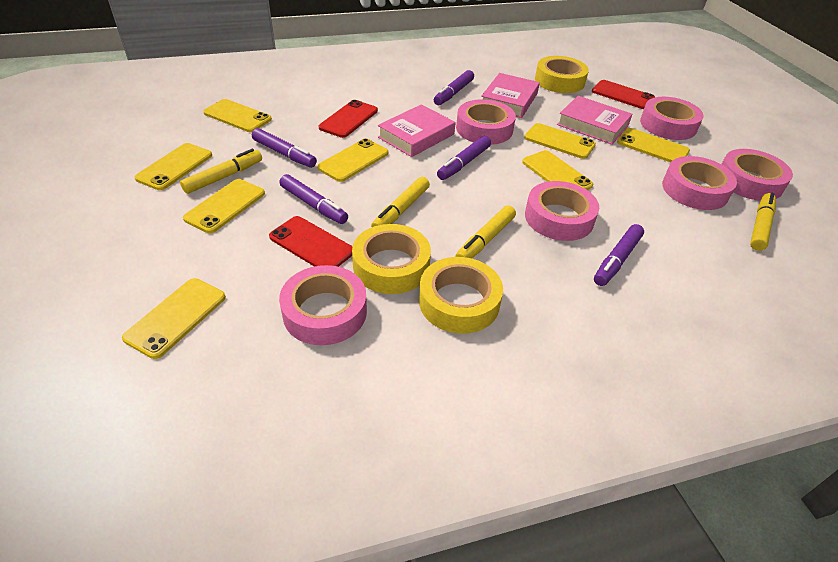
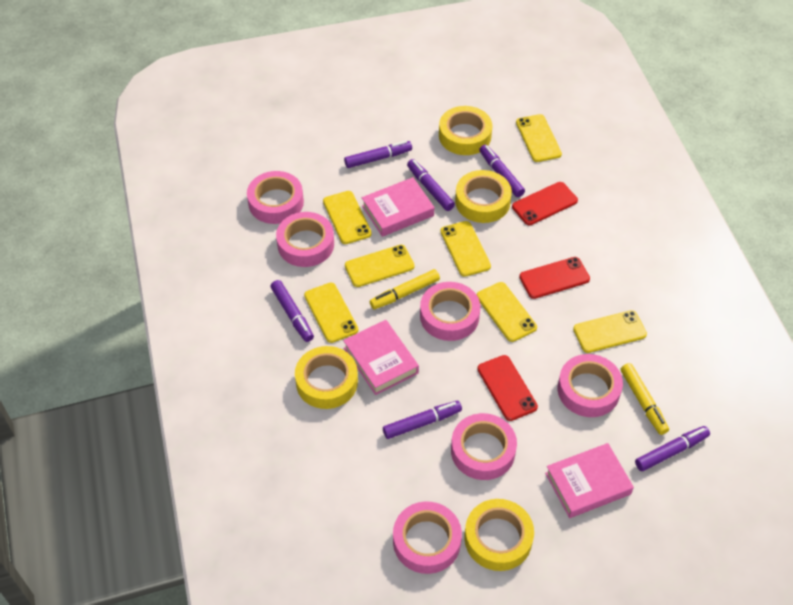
purple marker: [252,128,317,168] [280,174,348,224] [434,70,474,105] [437,136,491,180] [594,224,644,286] = 5 -> [270,280,314,342] [344,141,412,168] [383,401,462,439] [407,159,455,211] [479,145,525,197] [635,426,710,471] = 6
yellow marker: [180,149,262,194] [371,177,430,227] [455,205,516,258] [750,193,776,251] = 4 -> [370,269,440,309] [621,363,669,435] = 2
yellow phone: [122,278,226,359] [135,143,212,190] [183,179,265,233] [203,99,272,132] [317,138,388,182] [522,150,593,190] [524,123,596,159] [617,128,690,162] = 8 -> [304,283,358,343] [323,191,372,244] [345,245,415,287] [440,221,491,277] [477,282,537,342] [516,114,562,162] [573,310,647,353] = 7
yellow tape: [352,224,431,294] [419,257,503,334] [535,56,589,93] = 3 -> [295,346,358,409] [439,106,492,155] [455,170,512,223] [464,499,534,571] = 4

